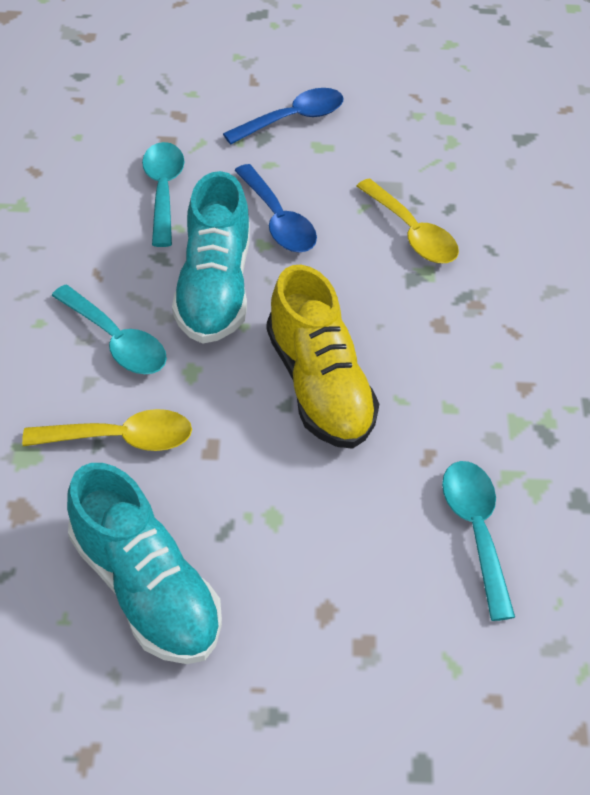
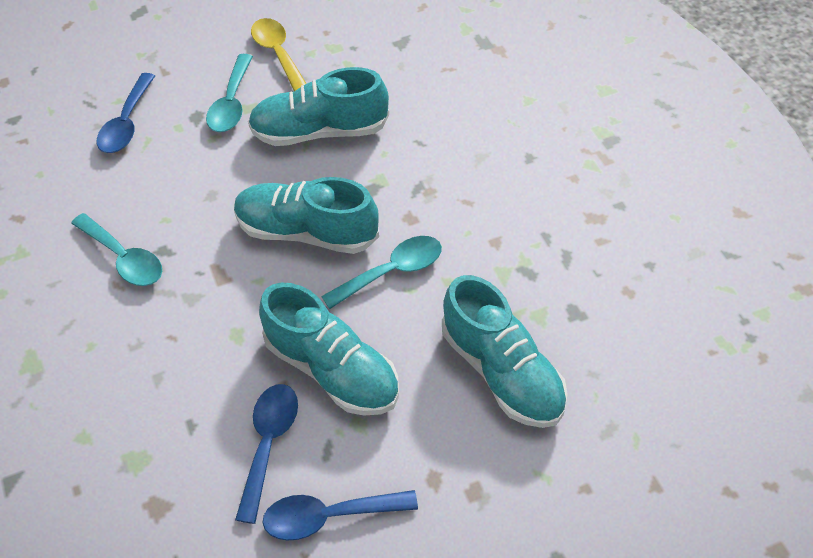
blue spoon: [223,88,344,144] [234,164,317,252] = 2 -> [97,73,155,153] [235,384,298,524] [263,490,418,541] = 3
turquoise shoe: [67,463,222,664] [172,171,250,344] = 2 -> [234,177,379,254] [248,67,389,146] [259,283,399,415] [442,275,568,428] = 4
yellow shoe: [267,265,379,449] = 1 -> none = 0
yellow spoon: [22,409,192,451] [357,178,459,263] = 2 -> [251,18,307,92] = 1

